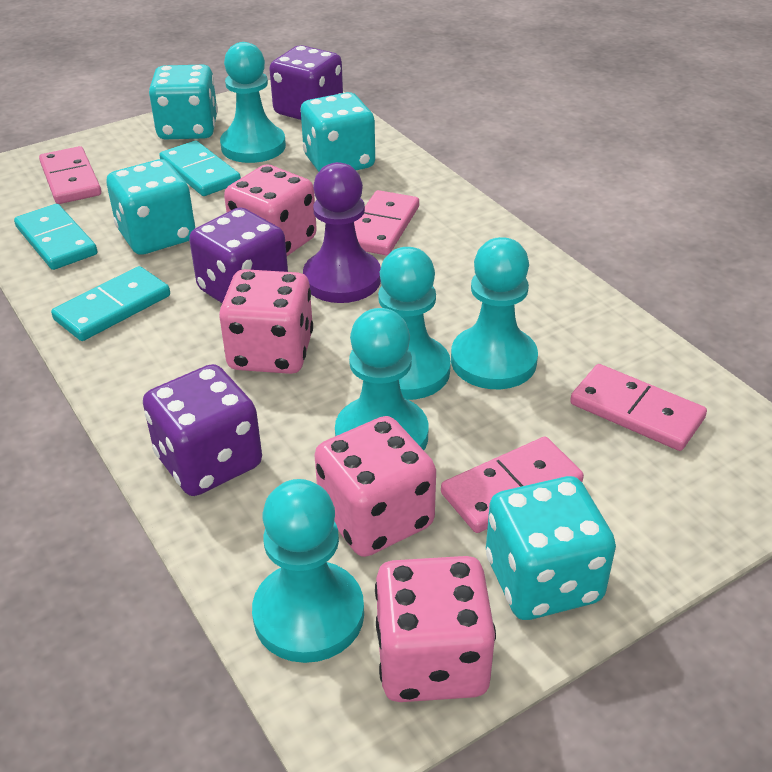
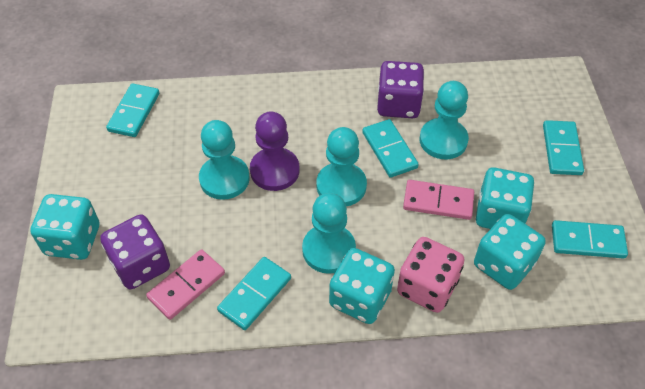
pink dice: [219,269,313,374] [224,165,317,256] [314,416,436,557] [375,556,496,702] = 4 -> [397,237,465,313] = 1
pink domino: [39,146,101,204] [354,190,419,256] [441,437,584,533] [570,364,707,451] = 4 -> [146,249,225,320] [403,180,474,220] = 2
purple dice: [143,364,262,496] [189,207,288,303] [269,45,343,120] = 3 -> [100,214,170,290] [377,61,424,118] = 2
turquoise domino: [14,204,98,270] [51,266,170,341] [160,141,241,196] = 3 -> [106,83,159,137] [217,257,291,330] [362,119,419,178] [543,120,584,175] [552,220,628,259] = 5
turquoise pawn: [220,42,286,163] [252,479,364,663] [335,308,429,450] [378,247,451,400] [451,237,538,389] = 5 -> [199,120,250,200] [302,193,356,274] [317,127,367,206] [420,81,469,159] = 4

